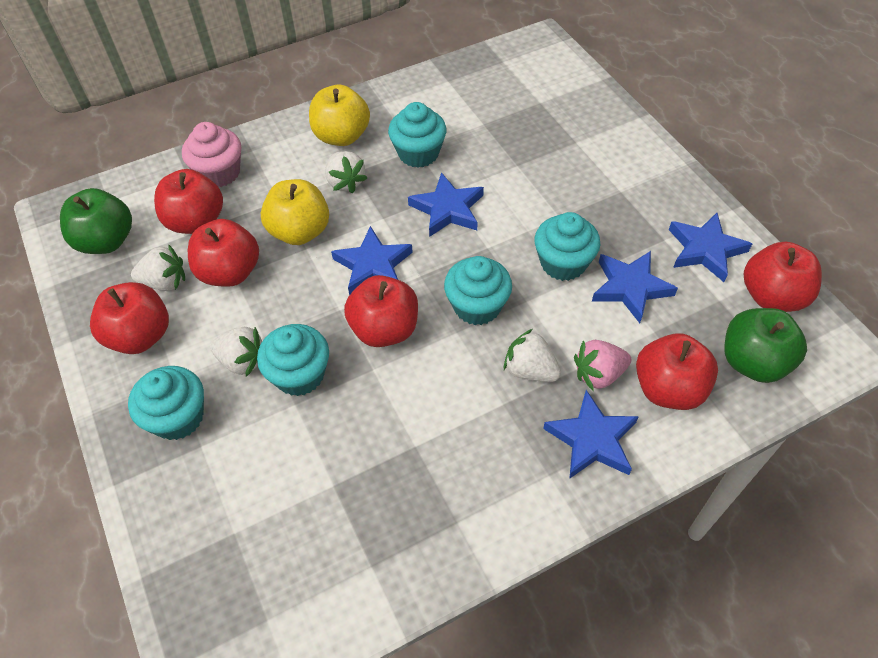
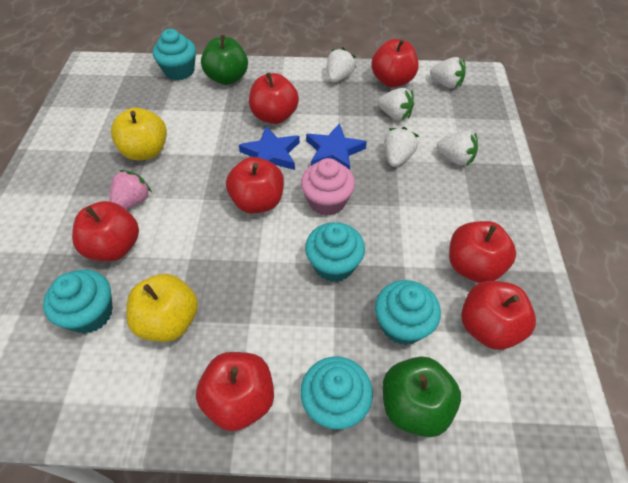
blue star: [331,226,413,295] [408,172,484,237] [543,390,639,479] [592,251,678,323] [669,213,752,282] = 5 -> [239,126,300,170] [306,123,367,170] = 2
red apple: [90,282,169,354] [154,169,223,234] [188,219,259,287] [344,275,418,347] [636,333,718,410] [744,242,822,312] = 6 -> [72,201,139,261] [196,352,274,431] [226,157,284,214] [249,72,299,124] [371,39,419,87] [449,221,516,283] [461,281,536,350] = 7
white strawberry: [131,245,185,291] [210,327,262,377] [325,151,367,193] [504,329,561,382] = 4 -> [327,47,356,82] [377,88,414,120] [384,127,418,167] [430,57,466,88] [437,131,478,166] = 5

